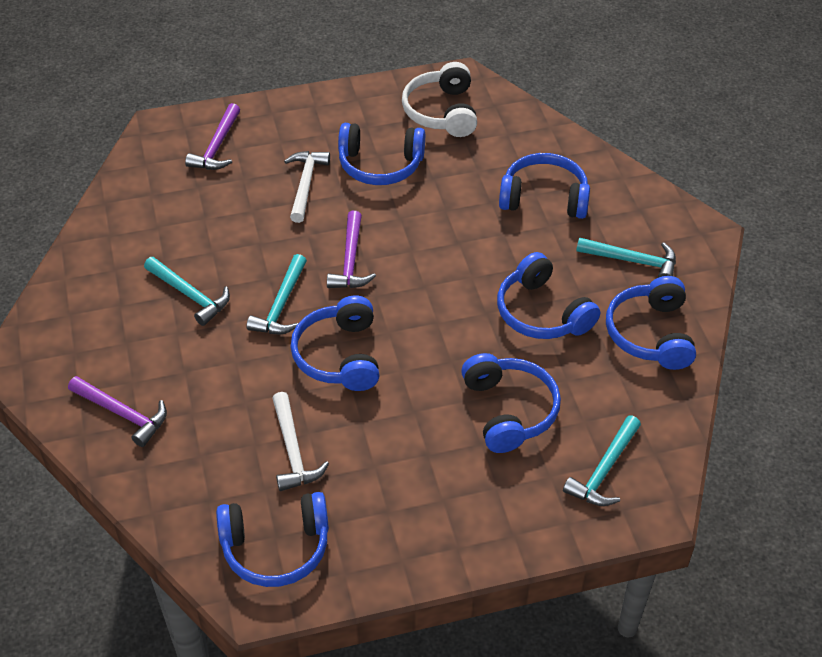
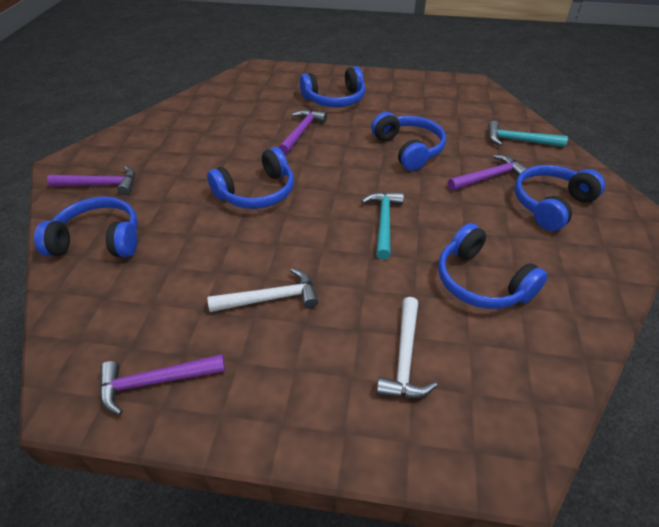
blue headphones: [216,492,329,587] [291,295,379,391] [338,123,425,185] [461,353,561,453] [497,252,600,339] [499,153,590,219] [606,276,696,370] = 7 -> [34,197,138,257] [207,147,294,209] [300,66,365,107] [371,112,446,171] [438,223,548,309] [515,165,605,231] = 6
purple hammer: [68,376,167,447] [185,103,240,170] [327,211,376,288] = 3 -> [47,166,135,195] [100,354,225,415] [279,110,327,155] [448,155,528,191] = 4
turquoise hammer: [144,257,230,326] [247,254,307,334] [563,416,641,506] [576,238,676,278] = 4 -> [361,192,404,260] [488,121,568,147] = 2
white headphones: [402,62,477,137] = 1 -> none = 0

